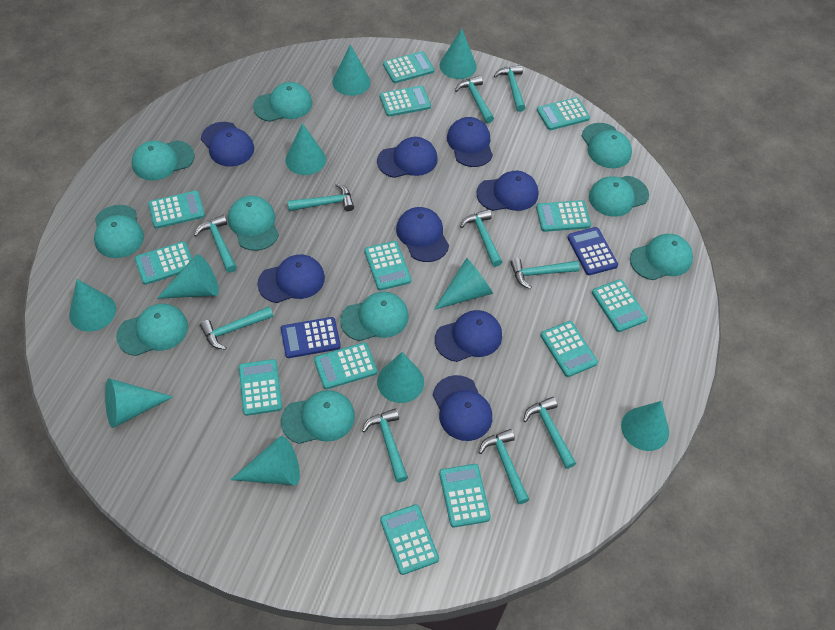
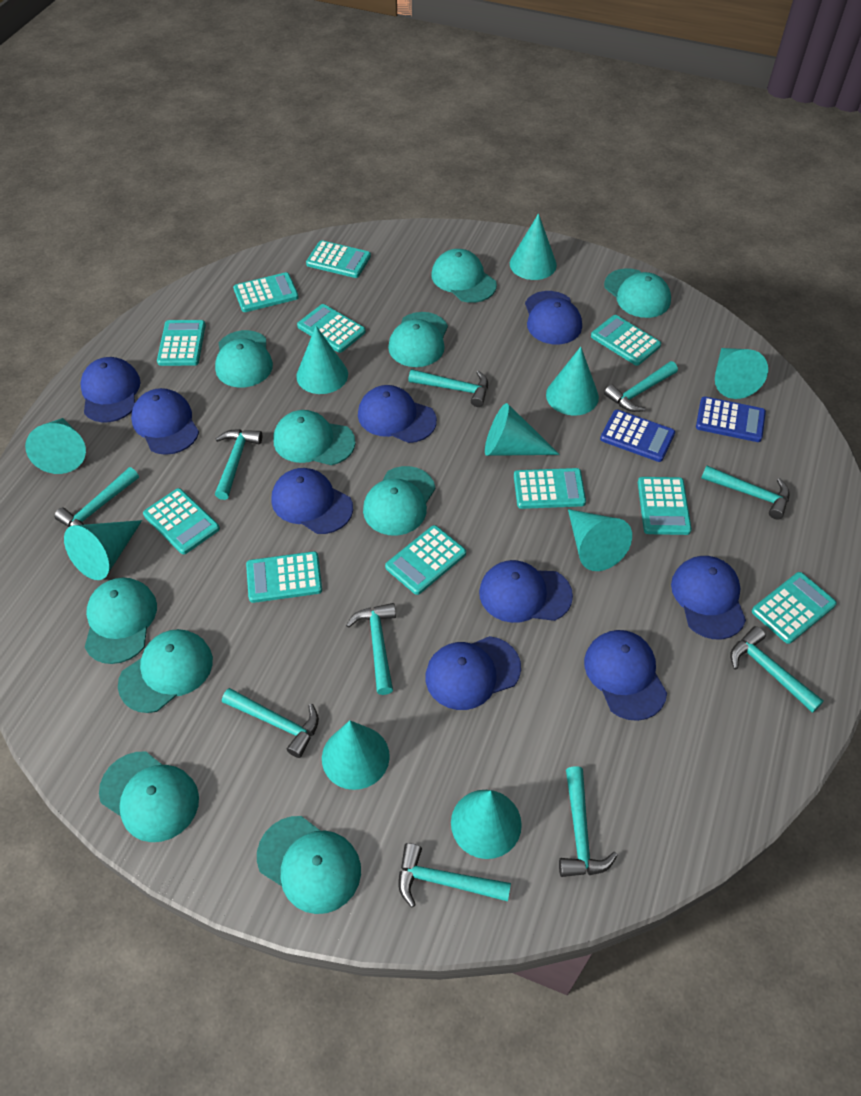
blue cap: [201,122,254,167] [257,254,325,303] [377,137,438,178] [396,207,449,262] [433,375,492,441] [435,310,502,362] [447,117,493,167] [476,171,538,211] = 8 -> [80,357,141,422] [131,388,199,455] [272,468,353,534] [358,385,437,443] [426,636,521,710] [479,560,573,623] [525,291,582,344] [584,630,667,721] [671,556,746,640] = 9
turquoise calculator: [135,241,192,285] [148,191,205,229] [239,359,282,416] [314,342,378,389] [364,241,411,290] [380,86,431,117] [380,504,439,575] [383,51,434,83] [439,464,491,528] [536,200,591,232] [537,97,590,130] [540,321,598,377] [592,279,648,332] = 13 -> [143,488,220,554] [157,320,206,366] [233,272,299,312] [246,551,322,603] [297,304,366,353] [306,240,371,278] [385,525,466,595] [514,468,586,509] [591,315,661,365] [638,477,692,535] [752,572,837,644] = 11

